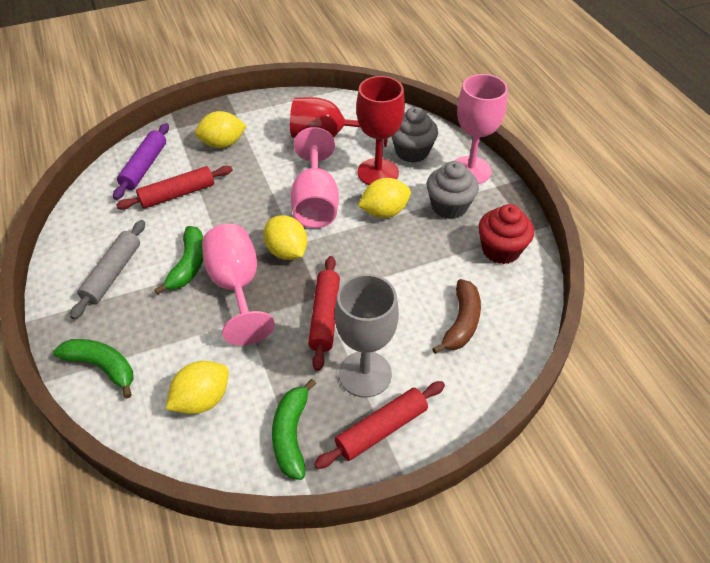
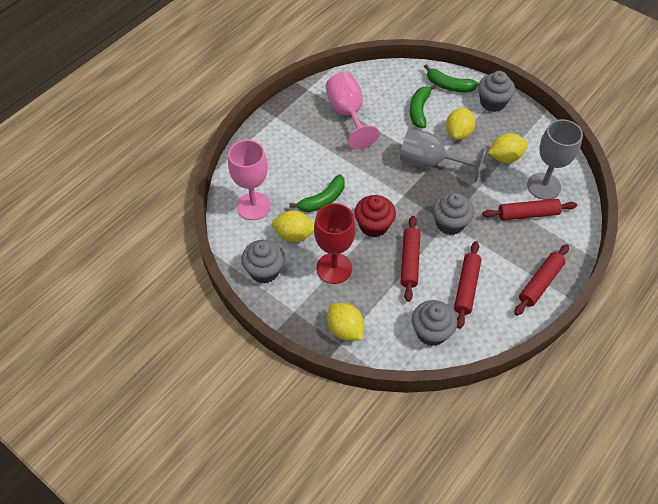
brown banana: [432,279,481,354] = 1 -> none = 0
grey cupcake: [391,107,438,163] [427,161,479,219] = 2 -> [241,240,285,284] [412,300,457,346] [432,193,474,235] [478,71,515,112] = 4
grey goblet: [335,274,399,398] = 1 -> [400,129,486,182] [527,119,583,200] = 2
grey rolling pin: [70,220,145,319] = 1 -> none = 0
pink goblet: [202,224,275,345] [291,127,339,228] [454,74,508,184] = 3 -> [228,140,271,220] [326,72,379,149] = 2
purple rolling pin: [113,123,169,200] = 1 -> none = 0
red goblet: [290,97,388,147] [356,76,405,185] = 2 -> [314,203,356,284] = 1
red rolling pin: [116,166,232,210] [308,256,340,371] [314,381,445,469] = 3 -> [401,216,420,302] [454,241,481,329] [482,199,577,220] [514,244,569,316] = 4

